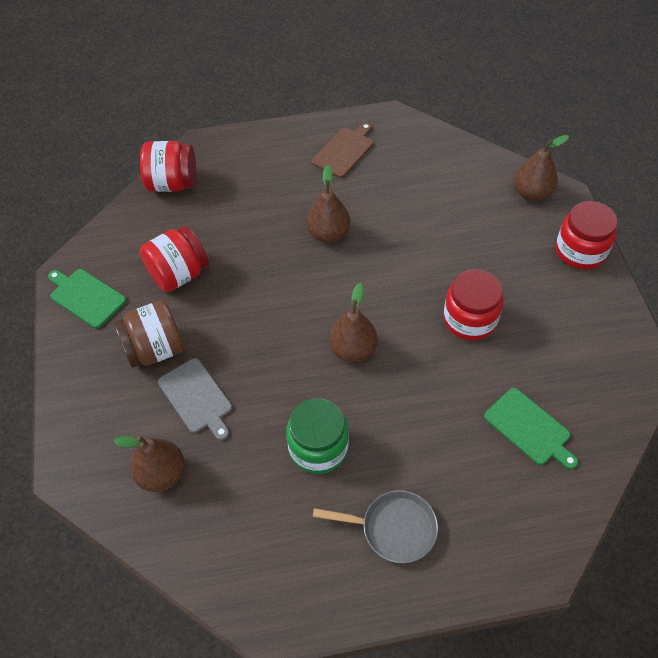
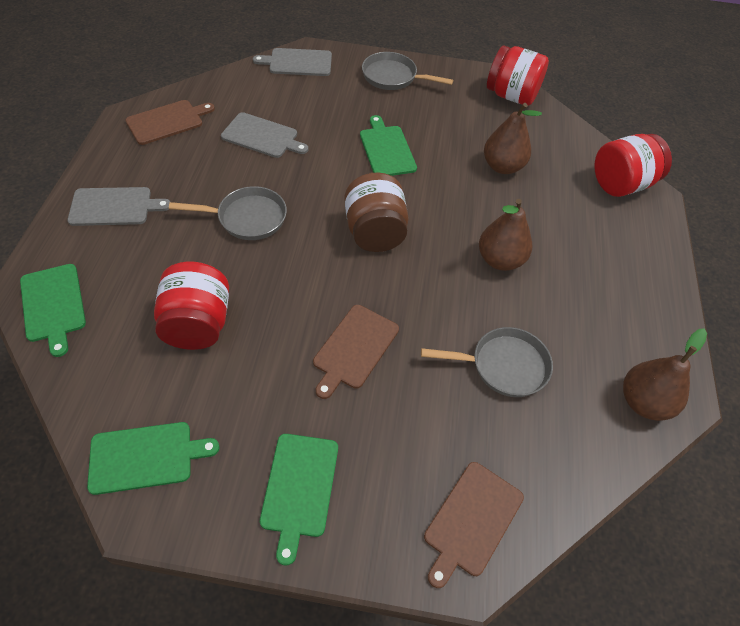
brown cutting board: [312,123,374,178] = 1 -> [126,100,215,145] [313,305,399,399] [424,462,524,588] = 3
brown pear: [113,435,185,492] [306,165,350,243] [329,283,378,362] [514,135,569,202] = 4 -> [479,199,532,271] [484,103,542,174] [623,328,707,421] = 3
green cutting board: [48,269,126,328] [484,388,578,469] = 2 -> [20,264,86,357] [87,422,220,495] [260,434,338,565] [360,115,417,176] = 4
green jar: [286,398,349,474] = 1 -> none = 0
grey cutting board: [158,358,232,440] = 1 -> [67,187,170,226] [221,112,309,158] [253,48,332,76] = 3
grey pan: [313,490,438,563] = 1 -> [169,186,287,240] [362,52,453,90] [421,327,553,397] = 3
red jar: [139,226,209,292] [140,141,196,192] [443,269,504,341] [556,201,618,270] = 4 -> [154,262,229,350] [487,46,549,106] [594,134,672,197] = 3

